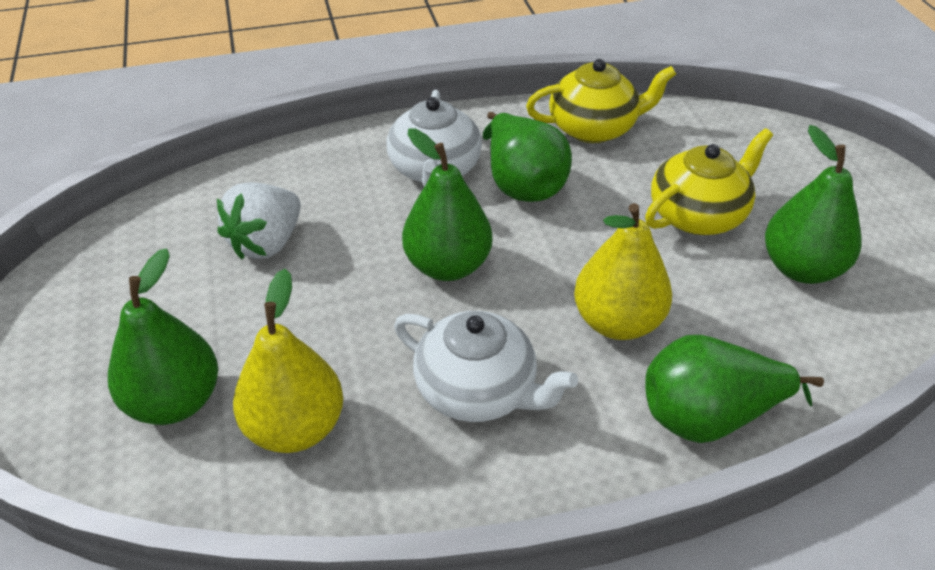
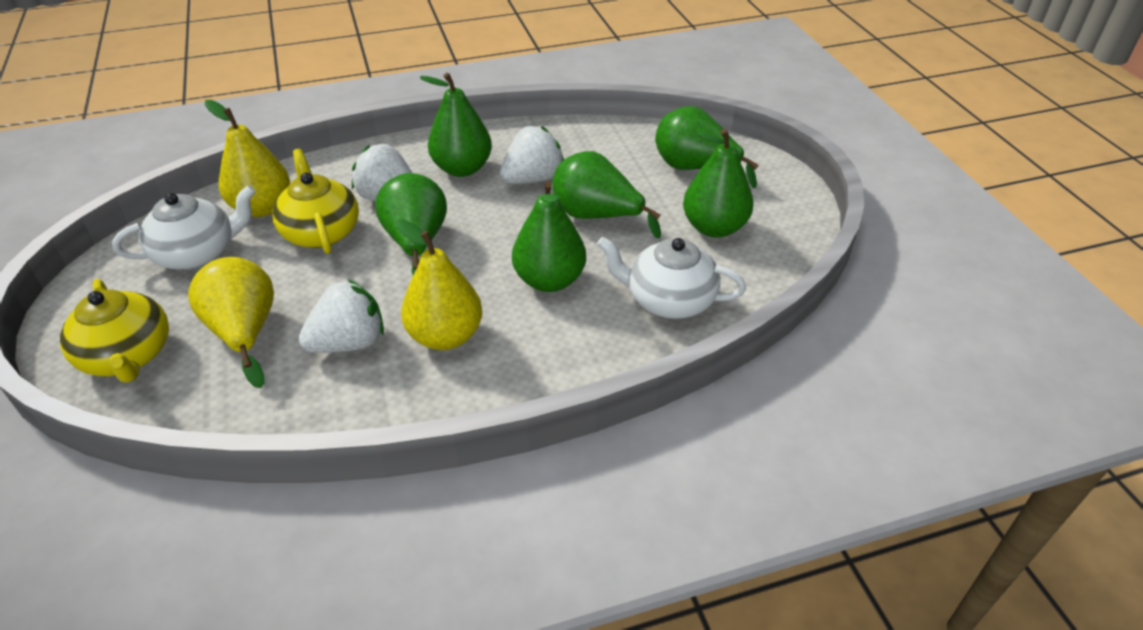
green pear: [108,248,218,425] [402,128,492,281] [483,112,572,202] [645,335,824,443] [765,125,862,284] = 5 -> [375,173,447,275] [419,73,492,177] [512,181,586,292] [552,151,661,238] [655,106,759,188] [683,128,754,238] = 6
white strawberry: [217,182,301,259] = 1 -> [299,280,384,353] [352,144,412,201] [500,126,564,184] = 3
yellow pear: [233,269,343,453] [574,203,672,340] = 2 -> [188,257,274,388] [205,100,290,217] [396,219,482,350] = 3

